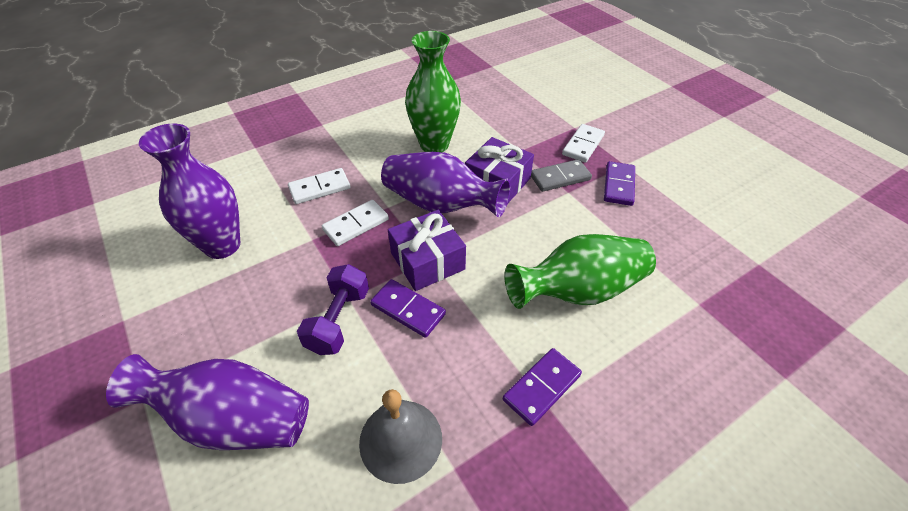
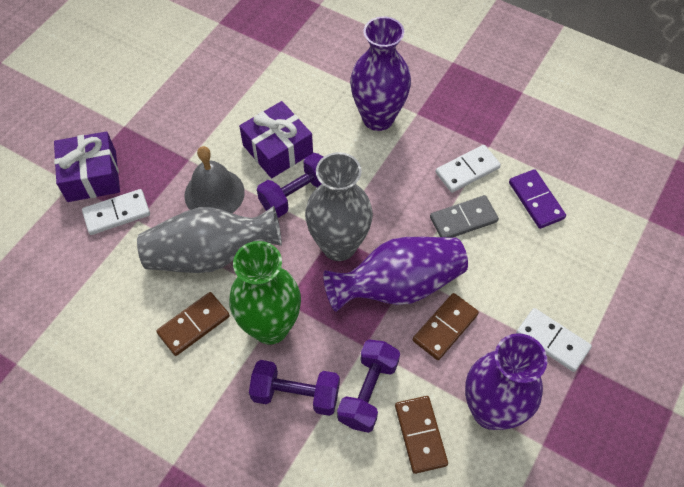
brown domino: none = 0 -> [156,292,230,356] [395,396,448,474] [413,293,479,360] = 3
green vase: [405,31,461,152] [504,234,656,309] = 2 -> [229,241,301,345] = 1
grey vase: none = 0 -> [137,206,282,273] [305,152,373,261] = 2
purple domino: [370,279,446,338] [503,348,582,426] [604,161,635,206] = 3 -> [509,169,566,229] = 1
purple dumbbell: [297,264,369,355] = 1 -> [249,360,340,416] [257,153,323,218] [337,339,400,433] = 3

